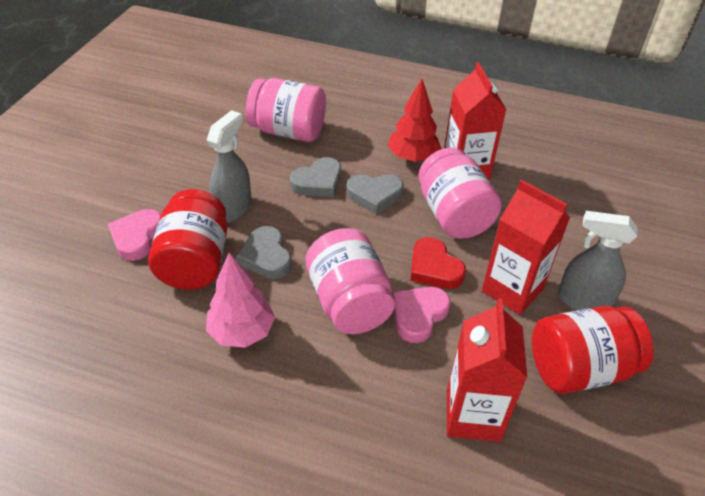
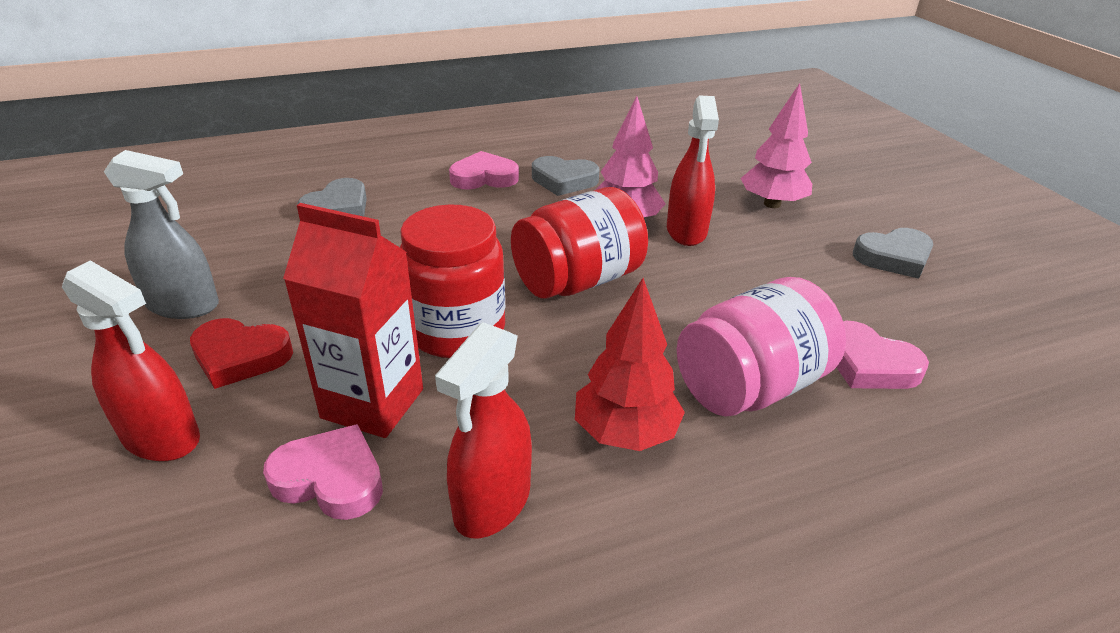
grey spray bottle: [207,110,251,223] [558,211,638,310] = 2 -> [104,150,219,319] = 1
pink heart: [108,209,161,261] [393,287,451,343] = 2 -> [263,424,383,520] [449,151,519,190] [837,321,929,389] = 3
pink jar: [246,78,326,142] [306,228,395,334] [418,148,502,239] = 3 -> [677,277,846,416] = 1
pink tree: [206,253,275,348] = 1 -> [595,96,665,217] [740,83,812,208] = 2
red carton: [444,62,506,181] [447,298,527,442] [482,180,570,315] = 3 -> [283,203,423,438] = 1
red spray bottle: none = 0 -> [62,260,200,461] [435,322,532,538] [667,95,719,246] = 3

